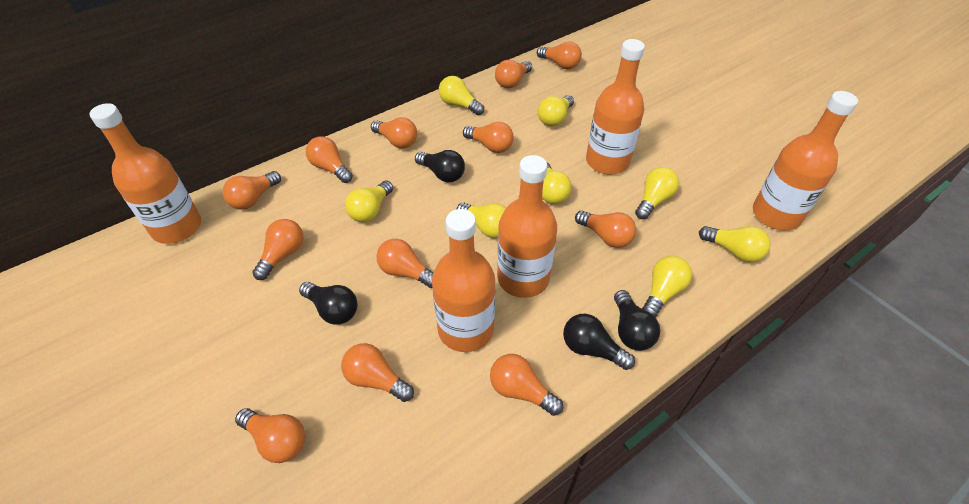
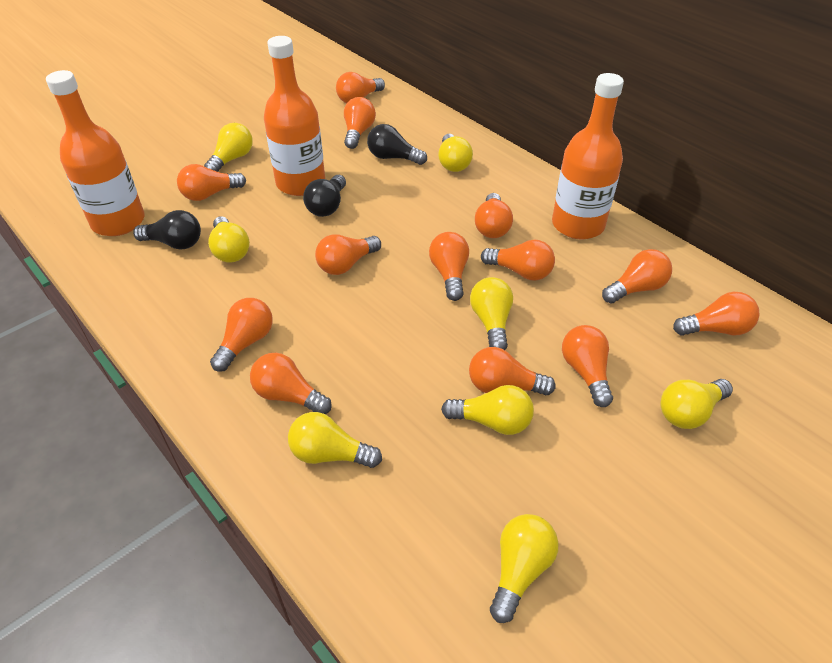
black light bulb: [299,282,358,325] [415,150,465,182] [563,314,635,370] [614,290,660,351] = 4 -> [133,210,201,250] [303,175,346,217] [367,124,427,165] = 3
orange bottle: [89,103,201,244] [432,209,495,352] [497,155,557,298] [586,39,645,174] [753,91,858,230] = 5 -> [46,70,145,236] [264,36,325,196] [552,73,624,239] = 3
orange light bulb: [222,171,281,210] [235,408,305,463] [252,219,303,280] [306,136,353,183] [341,343,414,402] [371,117,417,148] [376,239,434,288] [463,122,514,153] [490,354,563,416] [495,60,532,88] [537,41,582,69] [575,211,636,248] = 12 -> [177,164,246,201] [210,298,273,372] [250,353,332,414] [315,234,381,275] [336,72,385,103] [344,97,376,149] [429,232,469,301] [469,347,556,395] [475,193,513,238] [481,239,555,281] [562,325,613,407] [602,249,672,304] [673,292,759,336] = 13

